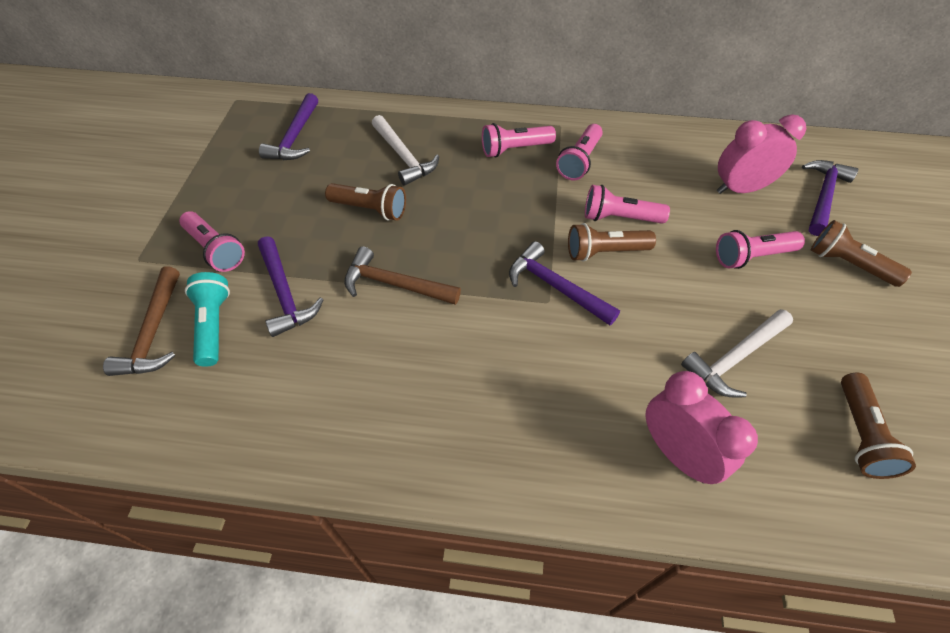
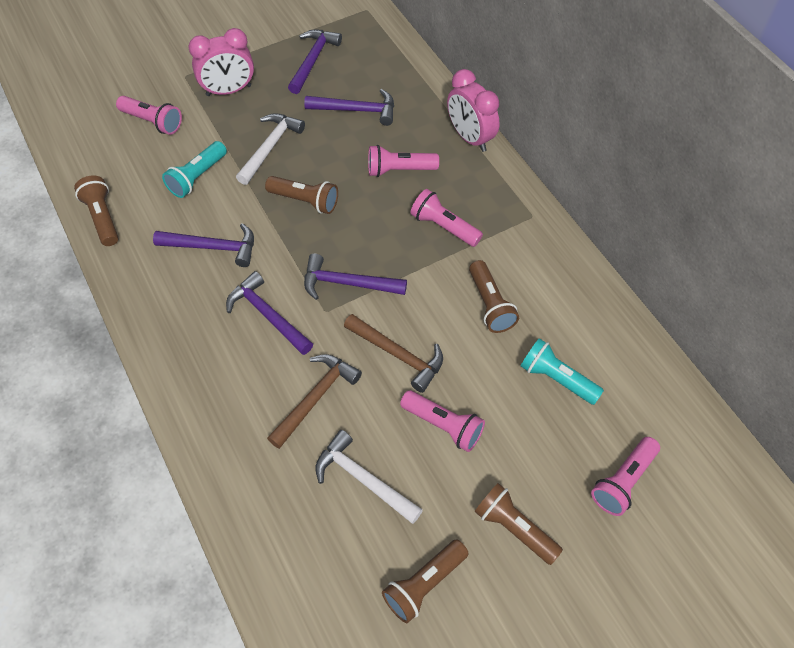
brown flashlight: [325,183,406,221] [568,223,656,262] [811,220,912,287] [841,372,916,479] = 4 -> [74,176,118,246] [265,176,338,214] [382,539,469,623] [469,260,519,333] [474,483,563,565] = 5
purple hammer: [258,236,323,337] [259,93,318,160] [509,241,620,325] [802,160,858,236] = 4 -> [153,223,254,267] [226,271,313,355] [288,30,342,94] [304,89,394,126] [304,254,407,300] = 5
turquoise flashlight: [185,272,230,367] = 1 -> [162,141,227,198] [521,338,604,405] = 2

